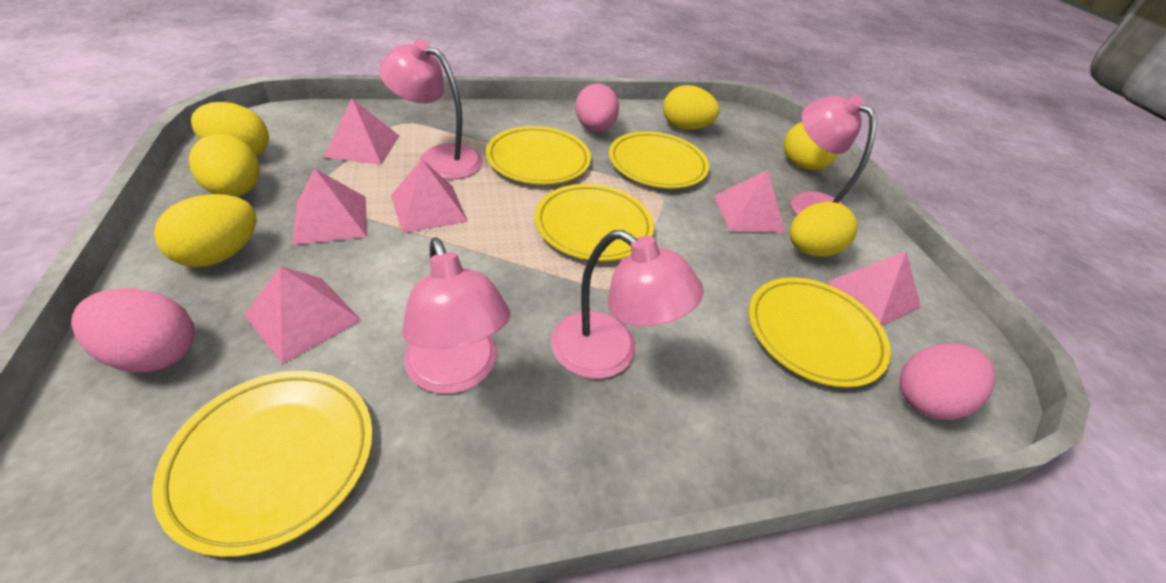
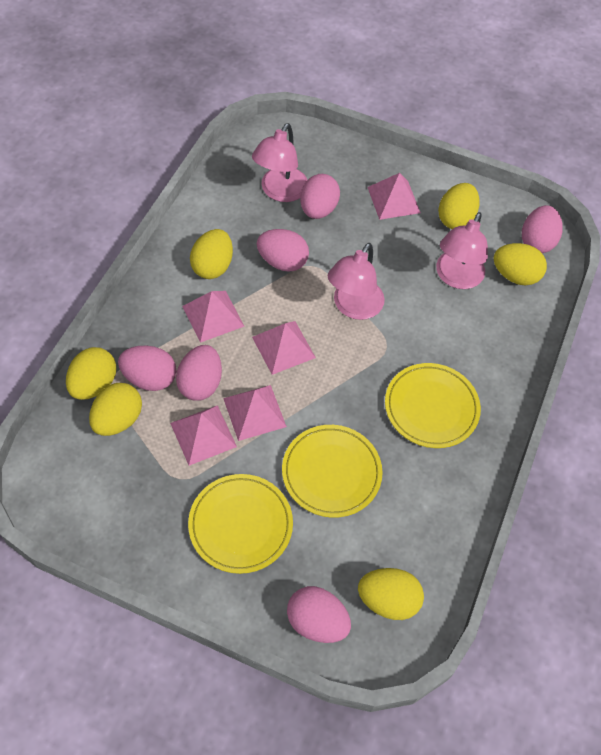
pink egg: [71,288,194,373] [575,83,619,132] [899,343,995,420] = 3 -> [118,346,177,391] [176,345,222,401] [257,229,309,272] [287,586,351,643] [300,174,340,219] [522,205,563,253] = 6
pink lamp: [379,39,483,180] [402,237,510,394] [551,230,704,379] [791,95,876,215] = 4 -> [252,123,307,202] [328,243,385,320] [436,212,488,289] = 3
pink pyramid: [244,266,362,364] [292,169,367,245] [323,98,399,165] [391,159,468,234] [714,170,786,233] [827,251,921,326] = 6 -> [170,405,237,466] [182,291,245,343] [223,385,287,441] [252,321,316,375] [367,173,421,220] = 5
yellow plate: [152,371,373,557] [486,126,591,185] [535,184,654,261] [609,131,709,189] [749,277,891,388] = 5 -> [188,474,293,574] [282,425,383,518] [385,363,481,448] = 3

